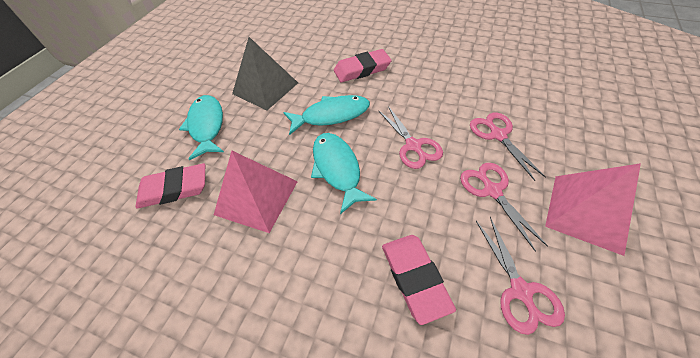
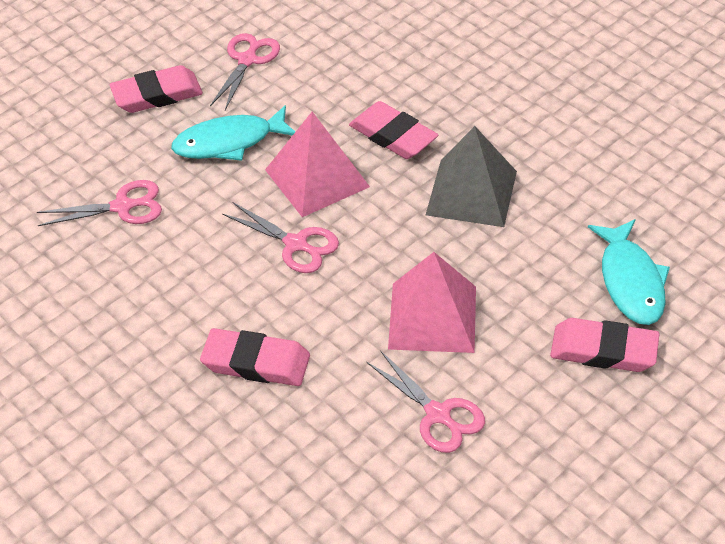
pink eraser: [136,163,205,209] [334,49,392,82] [382,235,456,325] = 3 -> [110,65,203,113] [200,328,310,386] [349,101,438,159] [550,318,660,372] = 4
turquoise fish: [179,95,224,160] [283,95,370,135] [311,133,377,214] = 3 -> [171,105,296,161] [588,219,670,325] = 2

